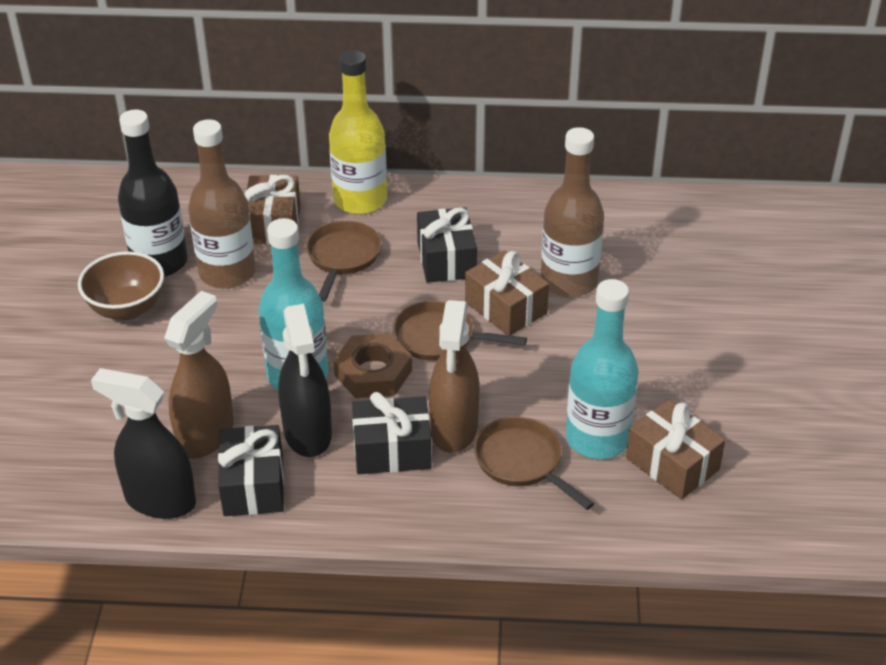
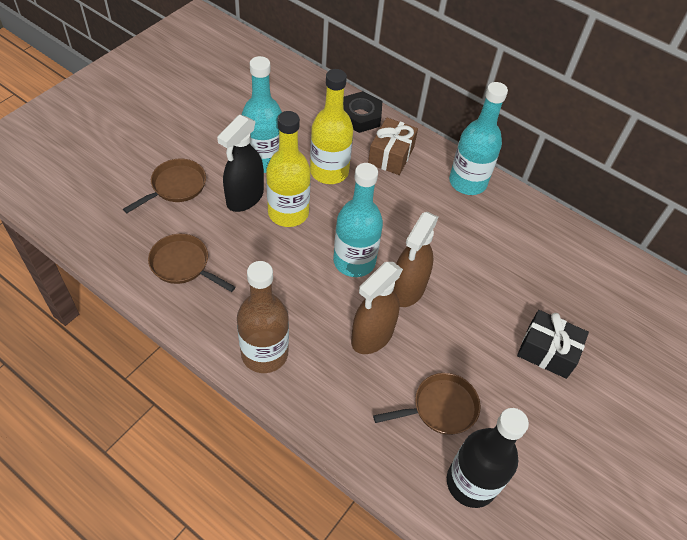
black gift: [218,425,284,516] [352,392,432,474] [417,207,477,283] = 3 -> [517,310,589,379] = 1
black nut: none = 0 -> [343,91,382,133] = 1
black spray bottle: [91,368,196,519] [278,304,332,457] = 2 -> [217,115,264,212] = 1
brown bottle: [188,119,256,289] [541,127,604,297] = 2 -> [237,261,289,373] = 1
brown bowl: [78,251,164,320] = 1 -> none = 0
brown gift: [244,175,301,245] [465,251,549,336] [626,400,725,500] = 3 -> [368,118,418,175] = 1
brown nut: [333,333,412,398] = 1 -> none = 0
turquoise bottle: [259,218,328,390] [566,279,639,459] = 2 -> [241,56,282,173] [333,163,383,277] [449,82,508,195] = 3
yellow bottle: [329,50,387,214] = 1 -> [266,111,311,227] [310,69,353,184] = 2

